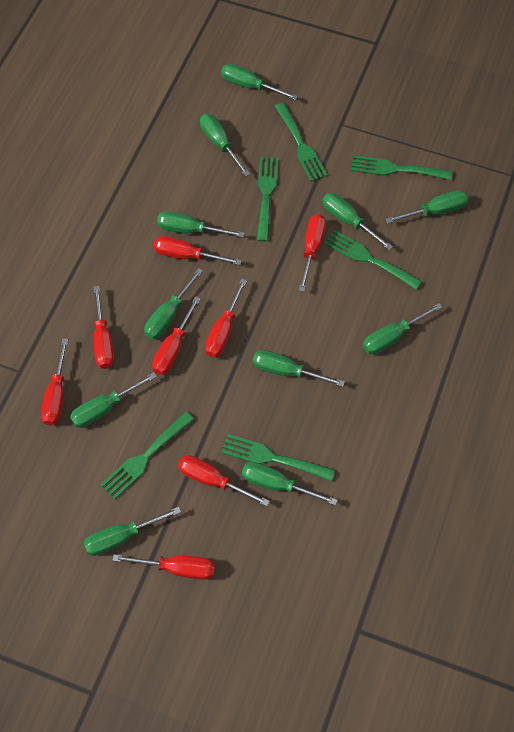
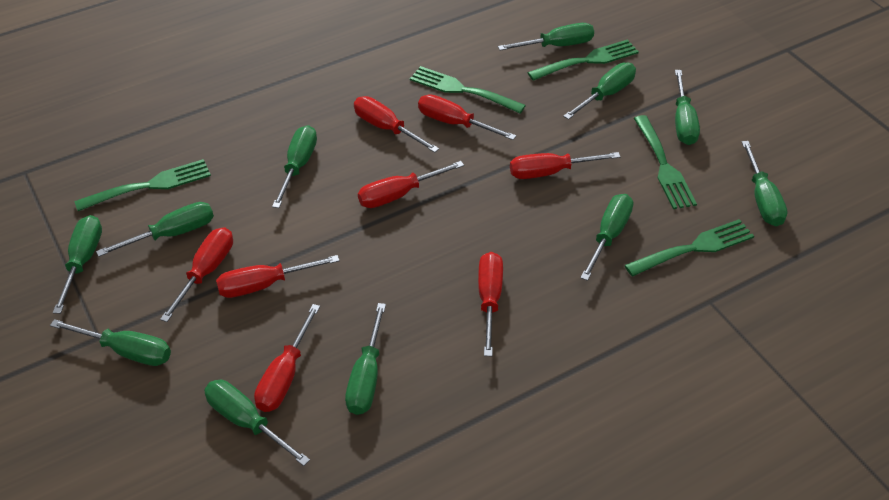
green fork: [100,412,195,499] [221,434,335,481] [257,157,278,242] [275,103,328,182] [324,230,422,290] [351,155,453,180] = 6 -> [74,159,211,211] [410,66,526,113] [527,39,639,81] [625,219,754,276] [634,115,697,209] = 5

